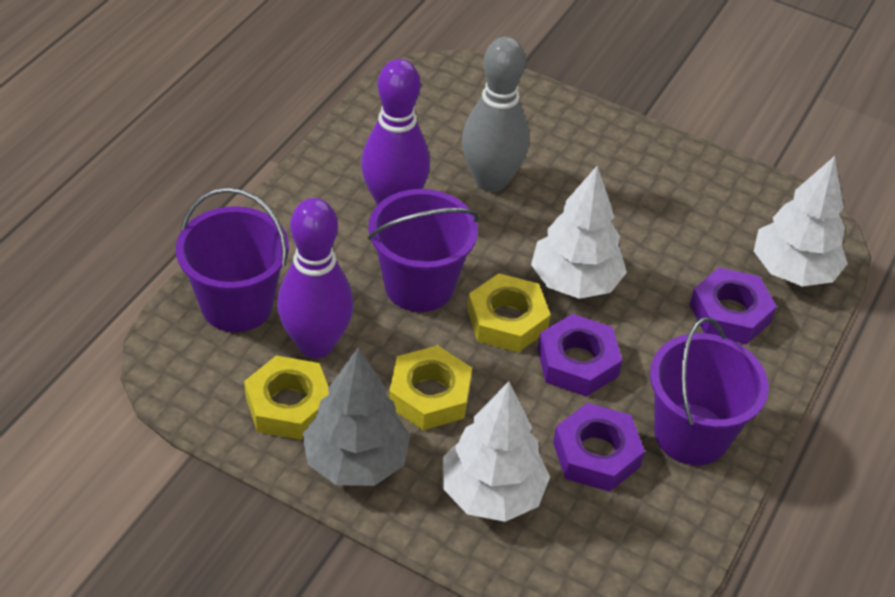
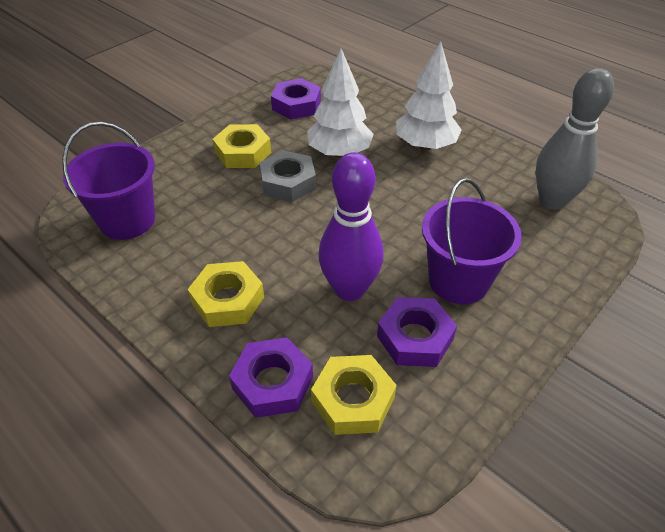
grey nut: none = 0 -> [260,150,316,202] = 1
grey tree: [302,348,410,486] = 1 -> none = 0
purple bowling pin: [277,198,354,358] [361,59,430,205] = 2 -> [318,152,384,301] = 1
purple bucket: [176,187,289,332] [368,189,479,312] [650,317,769,465] = 3 -> [62,122,155,240] [422,178,522,304] = 2
white tree: [443,381,550,522] [531,166,627,299] [754,156,848,287] = 3 -> [307,49,374,158] [396,41,462,150] = 2

